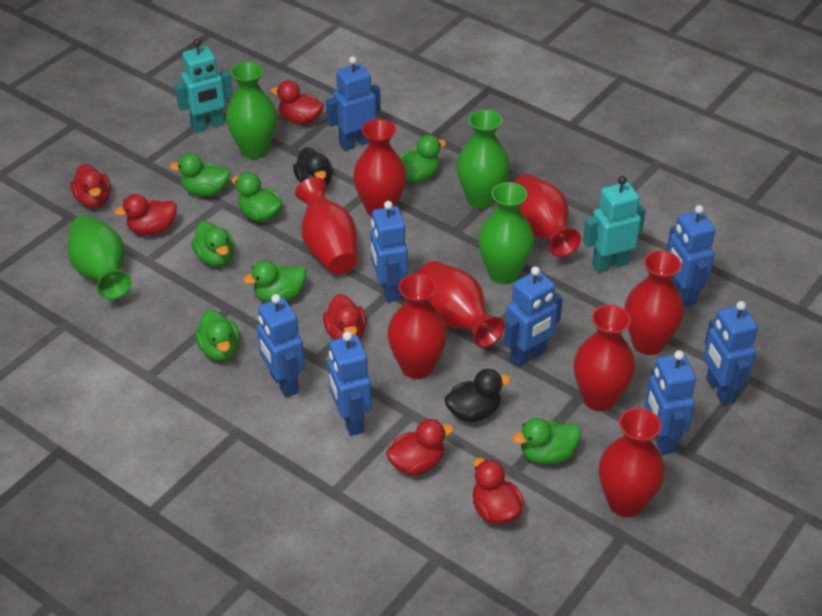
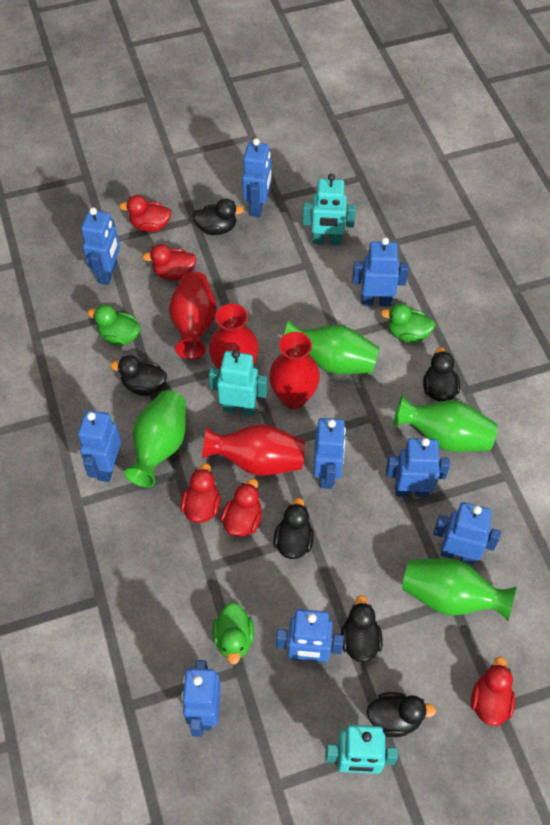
black duck: [293,147,333,186] [444,369,511,422] = 2 -> [110,355,167,396] [192,198,244,235] [273,498,314,559] [341,595,383,662] [367,692,436,737] [423,347,460,402] = 6
blue robot: [257,294,305,398] [326,56,381,151] [328,331,372,436] [370,201,408,302] [504,266,563,367] [645,350,696,455] [667,205,715,307] [703,301,758,405] = 8 -> [78,410,121,482] [81,208,120,285] [182,660,221,737] [242,138,272,217] [276,609,344,663] [313,418,346,489] [352,237,409,306] [386,438,450,497] [434,502,501,564] = 9
green duck: [169,153,230,196] [191,221,234,267] [195,310,239,361] [232,172,283,222] [243,260,306,302] [399,135,446,183] [512,418,581,464] = 7 -> [87,304,141,346] [212,602,254,665] [381,303,435,343] = 3
red duck: [71,164,111,208] [114,194,177,235] [270,80,324,124] [323,294,366,340] [386,419,454,475] [472,458,524,525] = 6 -> [119,195,171,232] [142,244,197,280] [181,463,221,523] [220,479,262,537] [471,657,515,726] = 5
red vase: [295,177,357,274] [353,119,407,217] [387,274,447,379] [418,261,505,348] [513,174,581,257] [574,305,635,411] [599,408,665,517] [625,250,684,355] = 8 -> [169,271,217,359] [202,424,305,476] [209,303,259,371] [269,332,320,409] = 4
turquoise robot: [175,39,233,133] [583,176,646,273] = 2 -> [209,350,267,416] [303,174,356,245] [325,725,398,774] = 3

